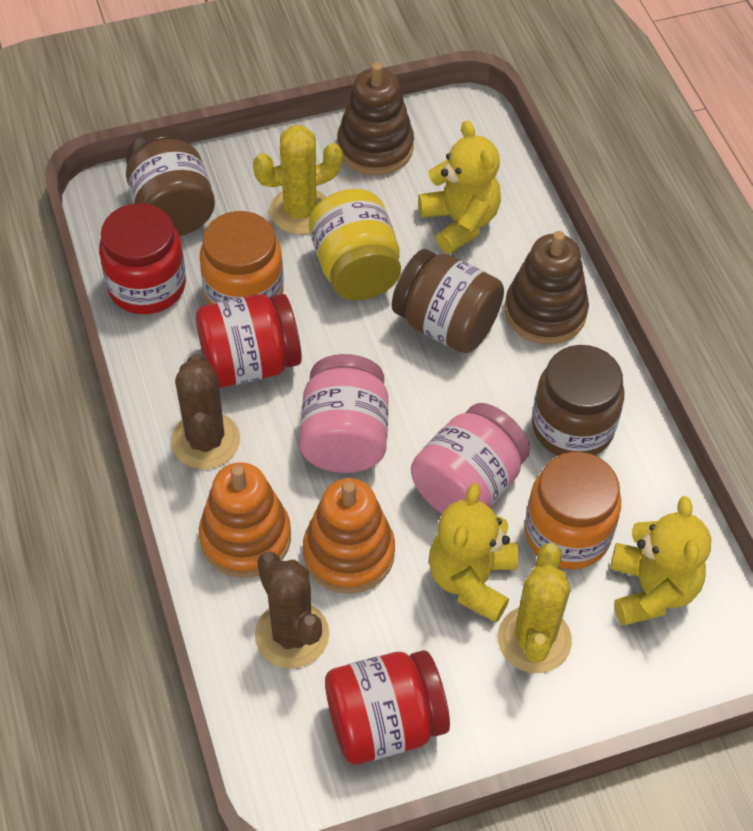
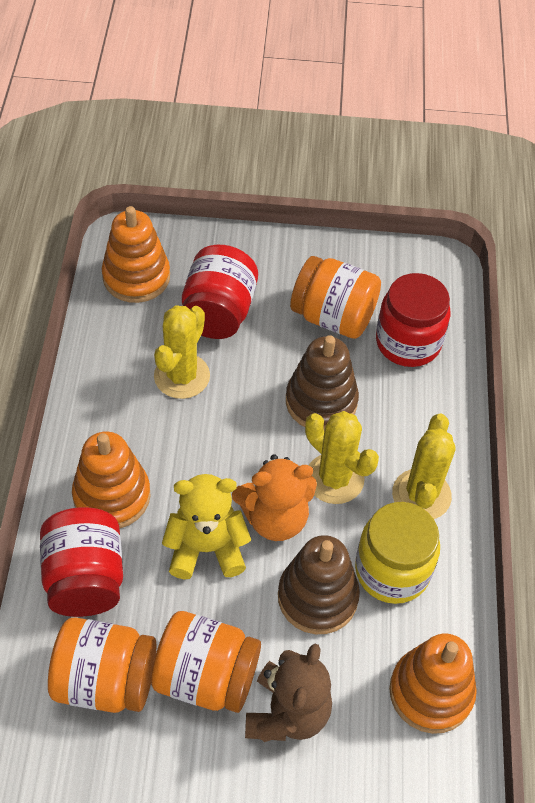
brown cactus: [171,354,240,469] [255,552,329,668] = 2 -> none = 0
brown jar: [126,128,215,236] [392,249,504,353] [532,345,624,456] = 3 -> none = 0
brown teddy bear: none = 0 -> [245,644,332,742] = 1
orange jar: [200,211,283,305] [525,452,621,569] = 2 -> [48,617,156,713] [151,611,261,713] [290,256,381,339] = 3
orange stacking toy: [199,462,291,578] [303,478,395,594] = 2 -> [72,432,151,529] [102,206,170,303] [389,634,477,734] = 3
orange teddy bear: none = 0 -> [232,454,317,541] = 1
pink jar: [300,354,389,473] [411,403,530,514] = 2 -> none = 0
yellow cactus: [253,125,343,234] [498,543,572,673] = 2 -> [154,305,210,399] [305,411,379,504] [392,413,456,519] = 3
yellow teddy bear: [418,121,501,254] [429,483,518,622] [610,496,711,626] = 3 -> [162,474,251,579] = 1

